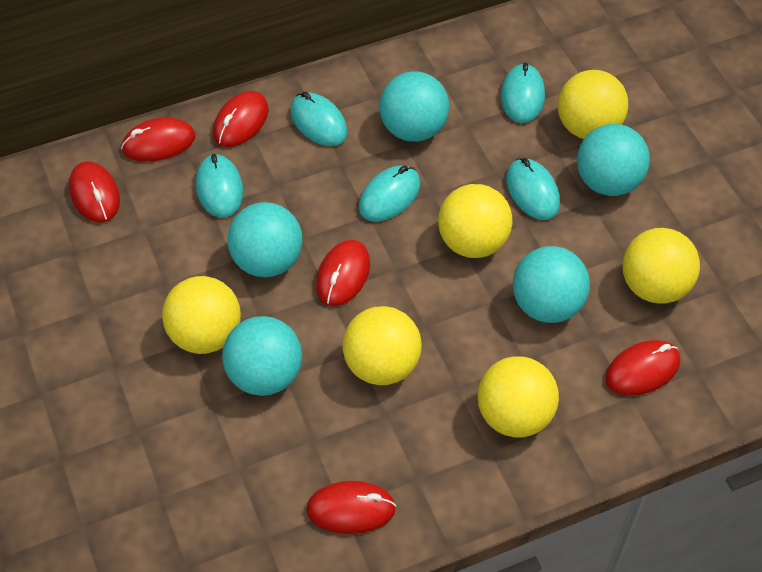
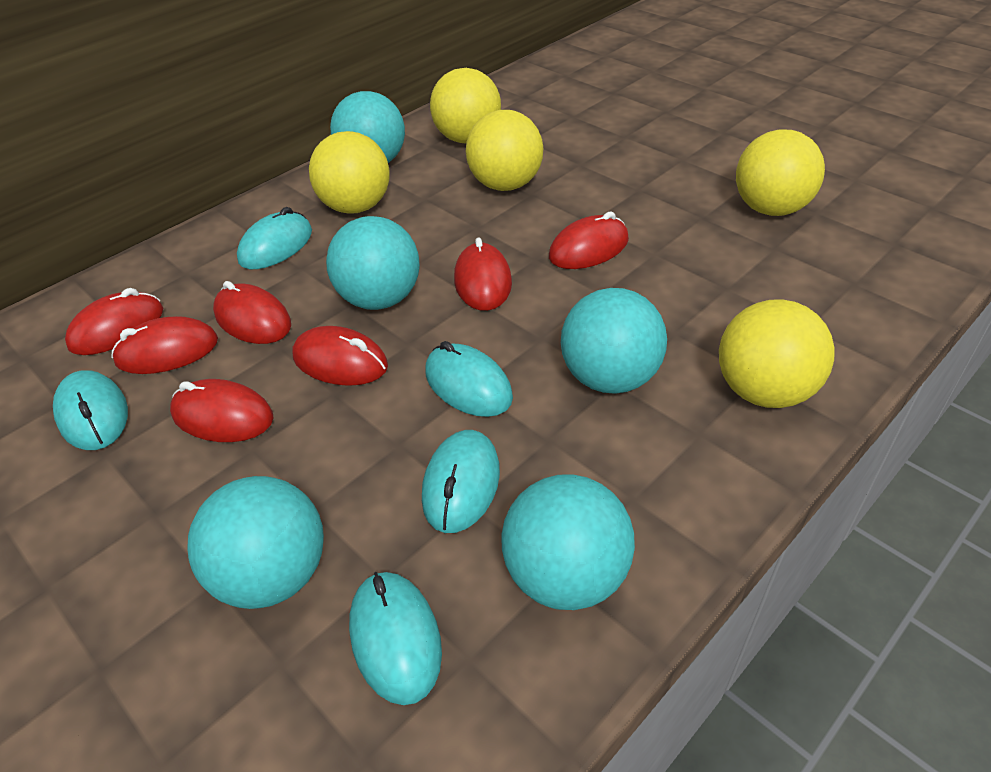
red mouse: [69,161,120,223] [121,117,195,162] [213,91,269,147] [306,481,396,534] [316,240,370,306] [605,340,680,396] = 6 -> [65,288,163,355] [111,316,218,374] [170,379,274,442] [213,281,291,344] [292,326,388,386] [454,237,512,311] [549,212,629,269] = 7
yellow ball: [162,276,241,354] [343,306,422,385] [438,184,512,258] [478,356,559,438] [558,70,628,139] [623,228,700,304] = 6 -> [309,131,390,214] [430,68,501,143] [466,110,543,191] [719,299,835,408] [736,129,825,216] = 5

